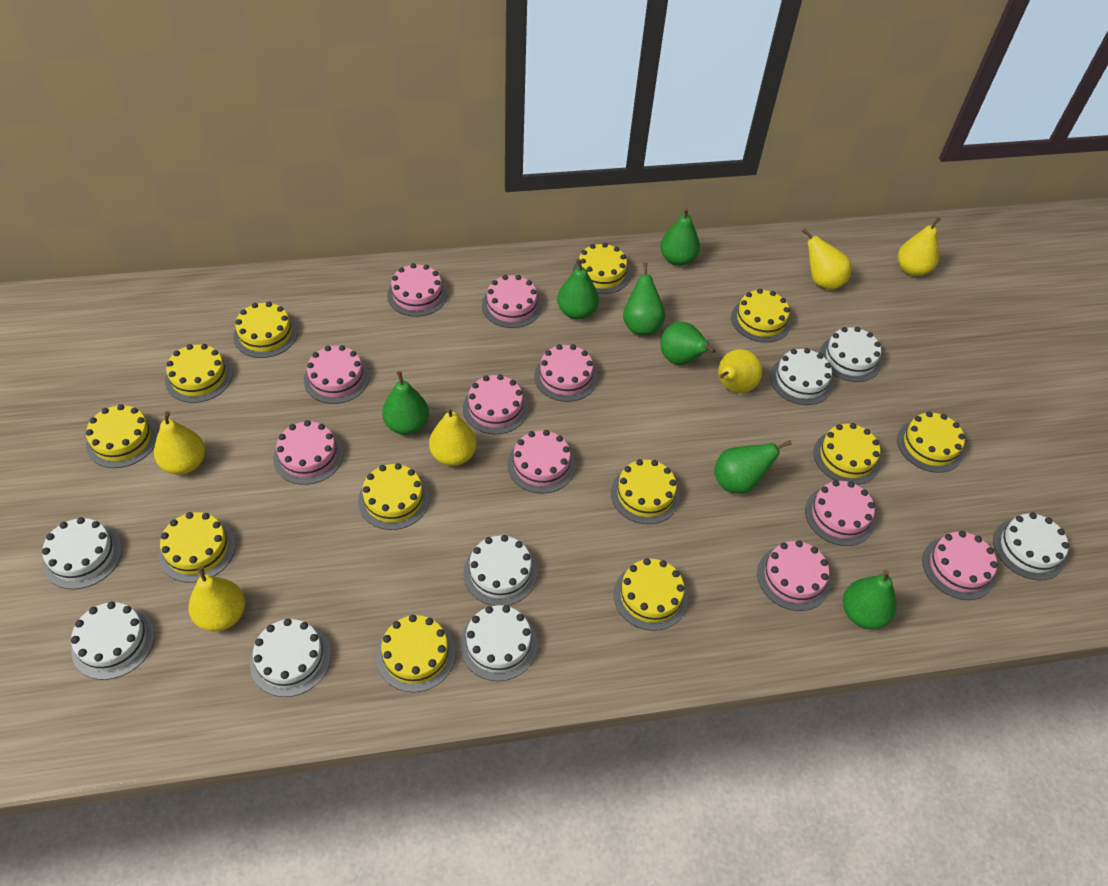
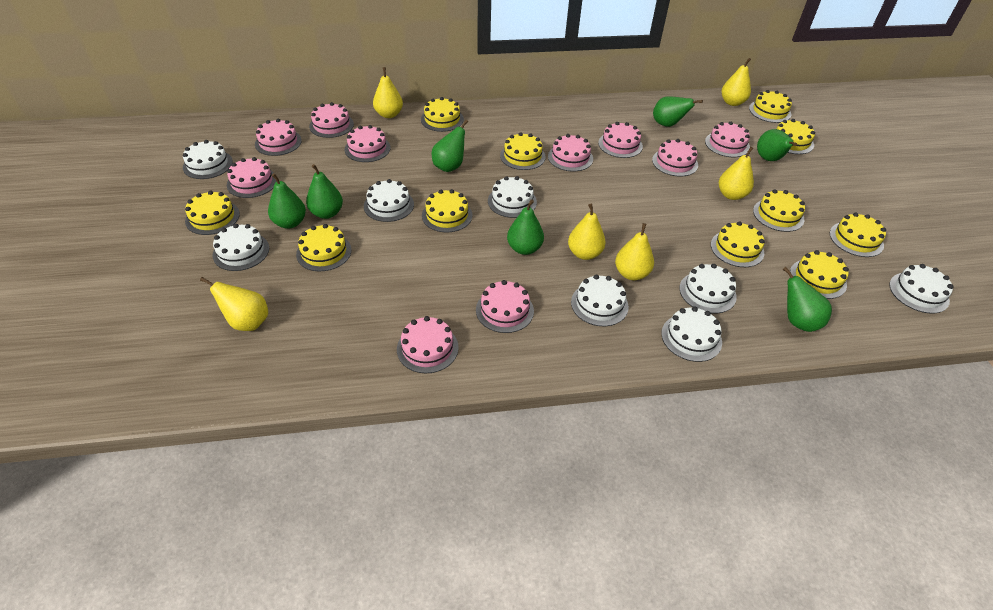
yellow cake: [86,404,158,468] [159,512,236,583] [165,344,233,403] [233,302,298,358] [358,463,429,530] [376,615,455,692] [573,243,631,294] [611,459,680,524] [614,558,688,631] [731,289,791,343] [814,423,881,485] [897,411,965,473] = 12 -> [185,190,240,235] [296,224,352,271] [421,97,464,132] [422,189,473,233] [500,132,546,170] [711,221,765,267] [749,90,792,123] [753,190,805,232] [776,119,815,154] [790,250,849,299] [830,213,886,257] = 11

